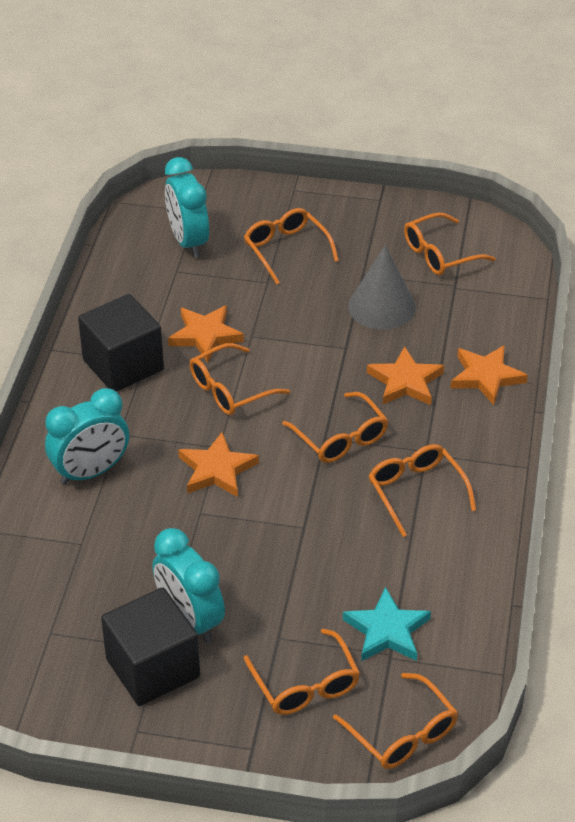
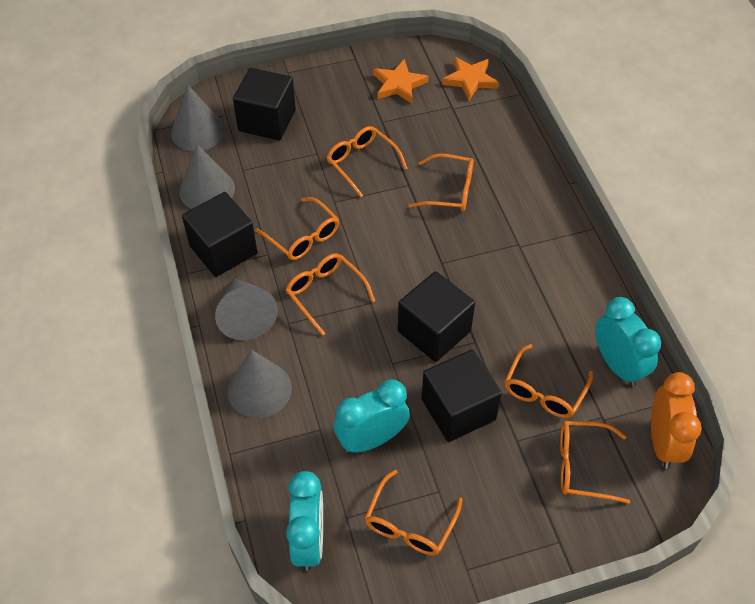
black cube: [78,294,164,392] [101,587,200,706] = 2 -> [182,192,257,277] [233,68,296,140] [398,271,475,362] [421,350,502,442] = 4
grey cone: [349,246,416,330] = 1 -> [171,85,225,151] [179,144,235,209] [215,278,278,341] [228,350,292,418] = 4
orange clock: none = 0 -> [651,372,702,469] = 1
orange star: [168,305,244,363] [178,432,259,497] [367,346,444,405] [450,345,528,405] = 4 -> [373,59,429,103] [442,57,499,100] = 2
turquoise star: [343,587,431,661] = 1 -> none = 0

